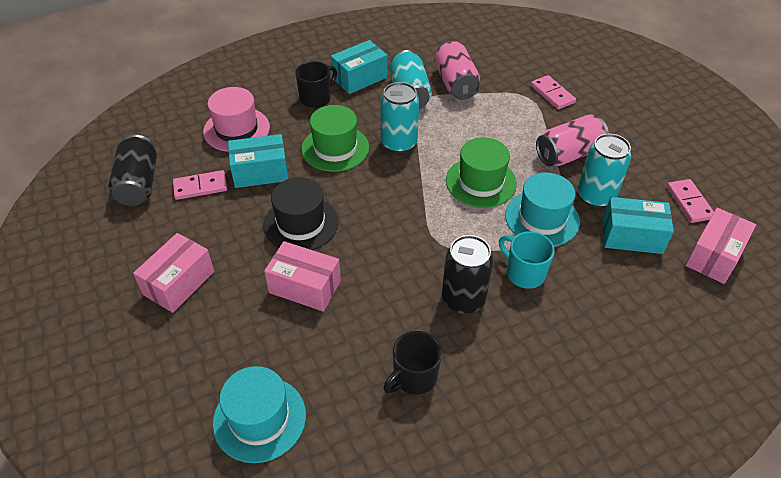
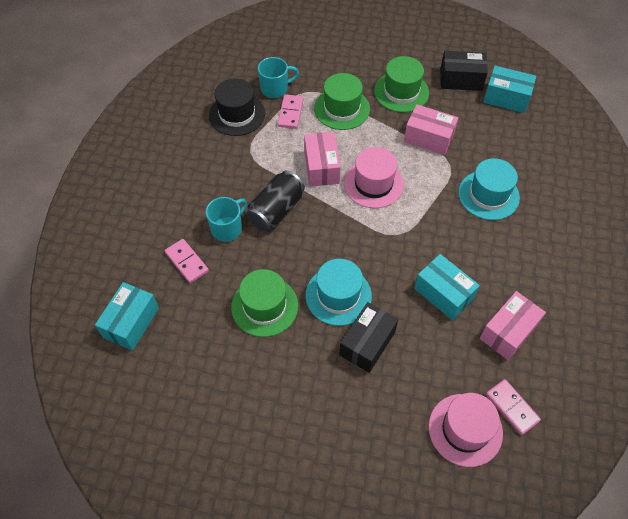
black box: none = 0 -> [339,302,398,373] [440,51,488,91] = 2
black can: [108,135,157,206] [442,235,493,314] = 2 -> [247,170,305,231] = 1
black mug: [295,61,337,108] [383,331,442,394] = 2 -> none = 0
green hat: [301,105,369,172] [446,137,517,208] = 2 -> [231,269,298,337] [314,73,370,130] [374,56,429,112] = 3
pink can: [434,41,480,100] [536,114,609,166] = 2 -> none = 0
pink hat: [203,87,270,152] = 1 -> [344,147,404,208] [429,393,503,467] = 2
turquoise can: [380,82,419,153] [389,50,432,109] [578,134,631,208] = 3 -> none = 0
turquoise mug: [499,231,555,289] = 1 -> [206,197,247,242] [258,57,299,98] = 2

